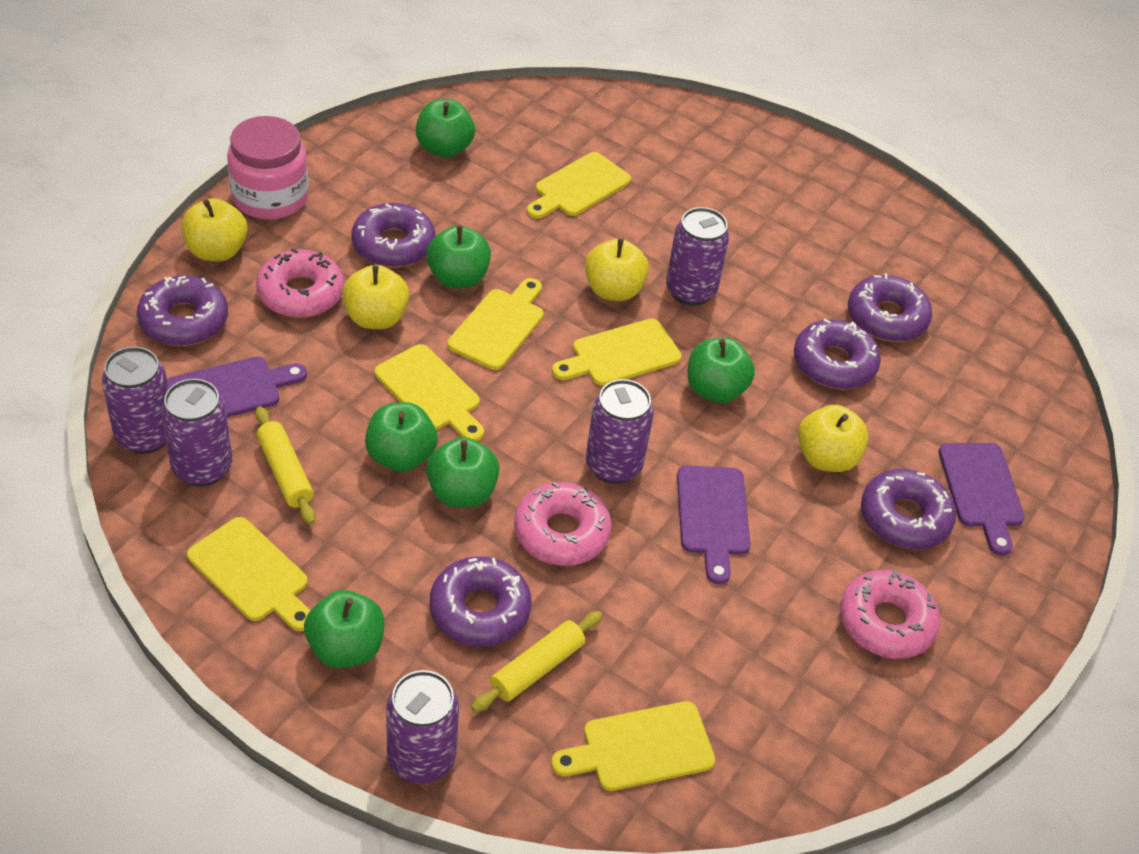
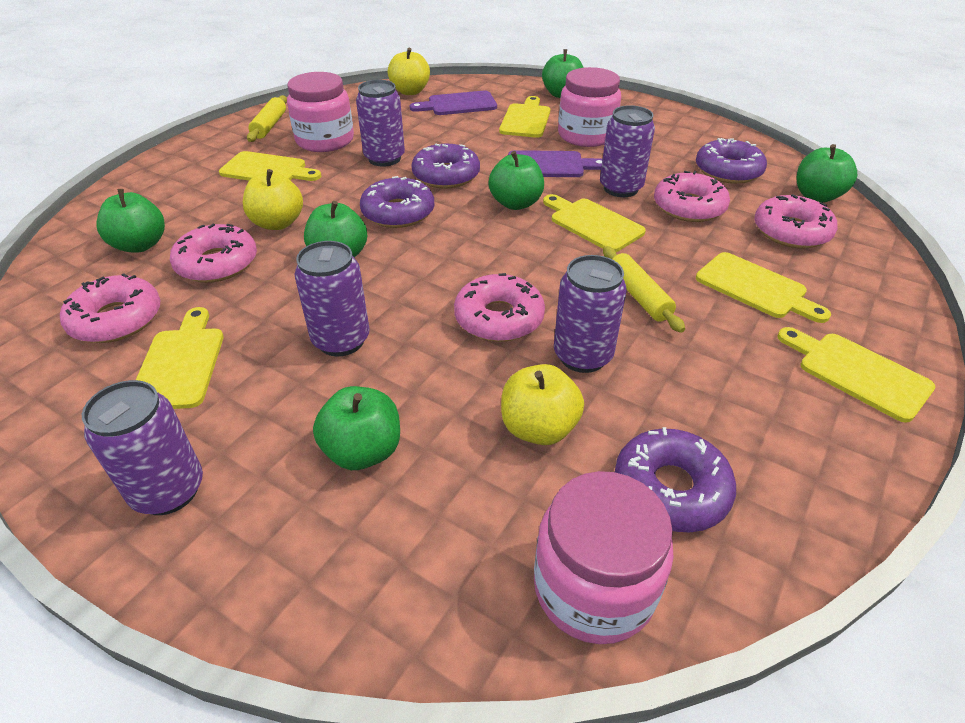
pink donut: [256,248,344,317] [514,482,612,566] [840,570,940,659] = 3 -> [60,273,160,343] [170,224,257,283] [454,273,545,342] [654,171,730,222] [754,194,838,248] = 5
pink jar: [227,116,309,220] = 1 -> [287,72,354,152] [534,471,674,644] [558,67,621,147] = 3
purple cutting board: [167,356,307,417] [677,466,751,584] [939,443,1025,556] = 3 -> [410,91,497,115] [508,150,602,177] = 2
purple donut: [137,275,228,346] [351,203,435,267] [429,556,531,647] [794,319,881,389] [848,273,932,342] [861,469,956,549] = 6 -> [360,176,434,228] [411,144,480,188] [615,427,736,533] [696,138,767,184] = 4
yellow apple: [181,198,247,261] [342,265,409,329] [585,239,649,301] [798,405,868,472] = 4 -> [243,169,303,230] [388,48,430,95] [501,364,584,445] = 3

